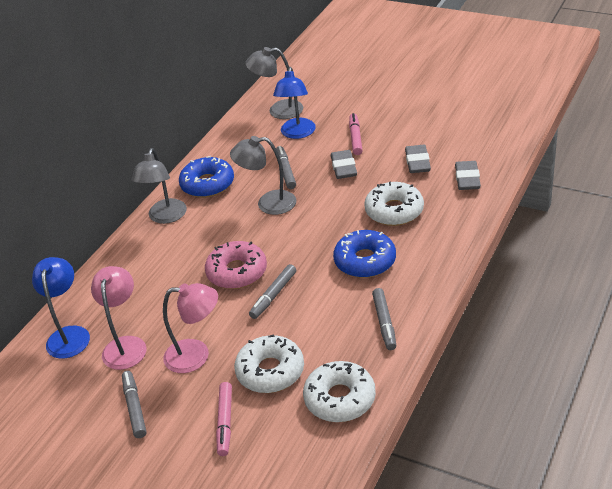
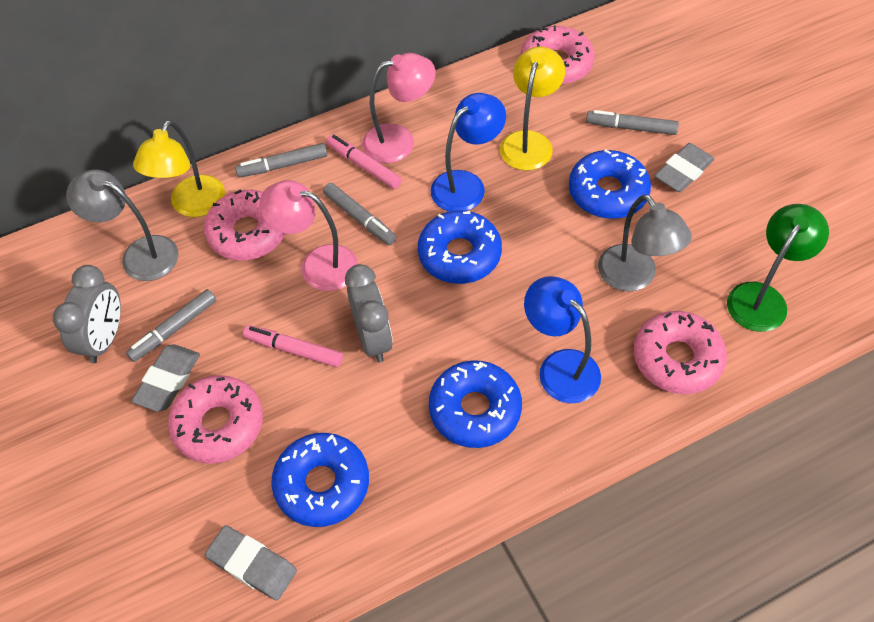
blue donut: [179,156,234,198] [333,230,396,278] = 2 -> [271,433,369,527] [418,210,502,284] [429,360,522,448] [569,149,651,219] = 4
green lamp: none = 0 -> [727,204,829,332] = 1
grey clock: none = 0 -> [53,265,121,363] [345,264,393,362] = 2
grey lamp: [132,148,187,224] [230,136,296,215] [245,47,303,119] = 3 -> [66,169,179,281] [598,194,692,291] = 2
pink donut: [205,241,267,289] = 1 -> [168,375,263,464] [204,189,285,261] [521,26,595,85] [634,311,727,394] = 4
white donut: [234,335,304,393] [303,361,376,422] [364,182,424,226] = 3 -> none = 0
yellow lamp: none = 0 -> [133,120,225,217] [500,46,565,170] = 2

